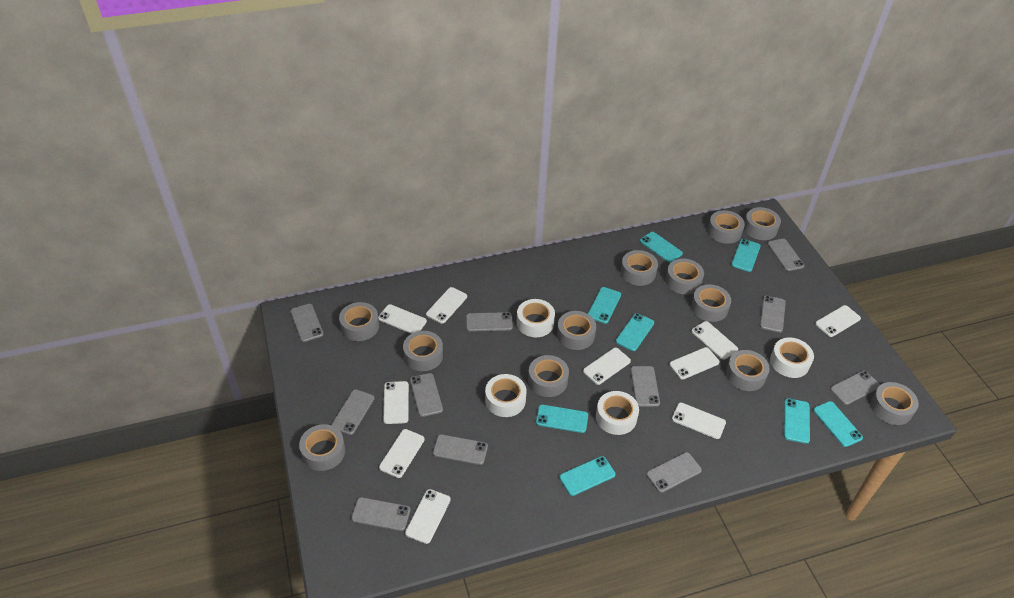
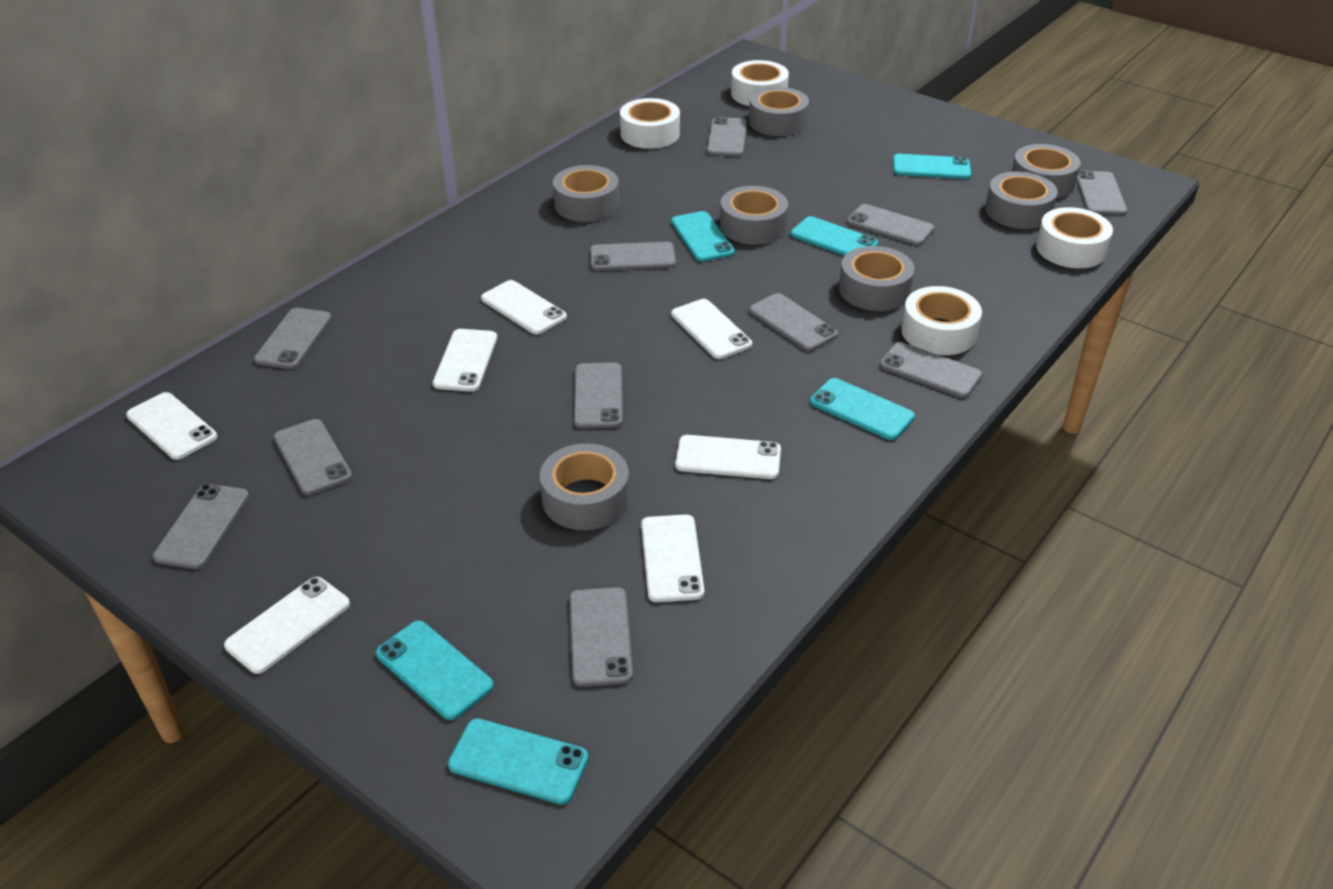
grey tape: [299,424,345,471] [339,302,379,341] [403,331,443,371] [528,355,569,397] [557,311,596,350] [620,250,658,286] [665,259,704,295] [691,284,731,322] [708,210,745,244] [726,350,770,391] [744,207,781,240] [870,382,919,425] = 12 -> [540,443,629,530] [553,165,619,222] [720,186,788,245] [749,87,809,136] [839,246,914,311] [985,172,1058,229] [1012,144,1081,198] = 7
turquoise phone: [536,404,588,433] [559,456,616,496] [588,287,621,324] [616,313,654,351] [640,232,683,263] [731,239,761,272] [784,398,810,444] [813,401,863,447] = 8 -> [376,621,494,720] [448,718,588,804] [671,211,735,262] [791,216,878,256] [810,378,915,440] [893,154,971,179] = 6
white phone: [378,304,427,334] [379,429,425,478] [383,381,409,424] [405,489,451,544] [426,287,467,324] [583,348,631,385] [669,347,719,379] [672,403,726,439] [691,321,738,360] [815,305,861,337] = 10 -> [126,392,217,460] [224,577,350,674] [433,329,497,392] [481,280,567,335] [641,515,704,602] [671,299,752,359] [675,435,781,479] = 7

